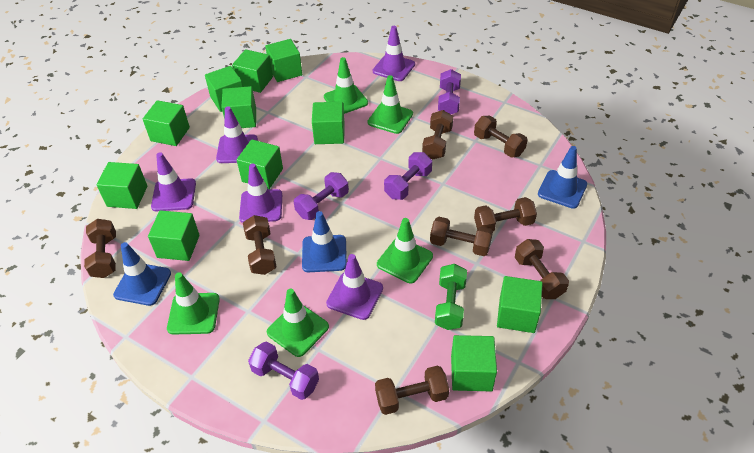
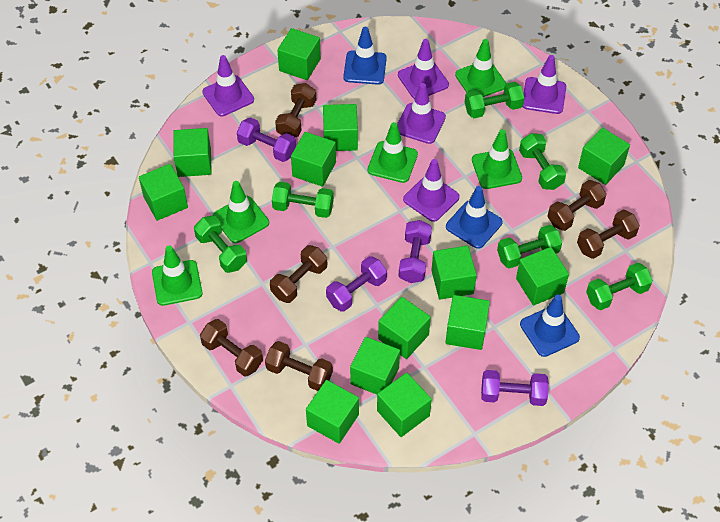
brown dumbbell: [84,219,116,278] [243,215,276,275] [375,366,449,415] [422,110,453,160] [430,217,493,256] [474,116,528,158] [474,197,537,232] [515,239,569,299] = 8 -> [200,319,263,376] [265,341,333,391] [270,245,327,303] [275,83,316,137] [547,180,606,231] [577,210,640,259] = 6
green cube: [96,162,147,209] [143,100,190,146] [148,210,200,261] [205,66,243,112] [222,86,256,128] [232,49,273,93] [237,139,283,189] [265,39,302,82] [312,102,345,144] [451,335,497,391] [497,276,543,333] = 11 -> [139,164,188,221] [173,128,212,177] [277,28,321,80] [291,132,336,187] [306,380,359,444] [323,104,358,151] [350,337,400,395] [377,373,432,437] [378,297,431,359] [431,246,477,300] [445,295,490,350] [516,247,569,305] [578,128,630,185] = 13
green dumbbell: [435,264,467,330] = 1 -> [194,216,247,273] [272,182,334,218] [465,82,524,118] [497,225,562,268] [519,133,566,190] [586,263,653,310] = 6

